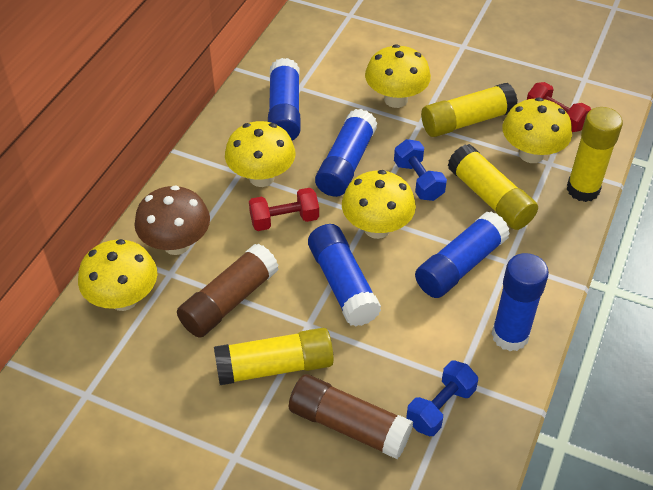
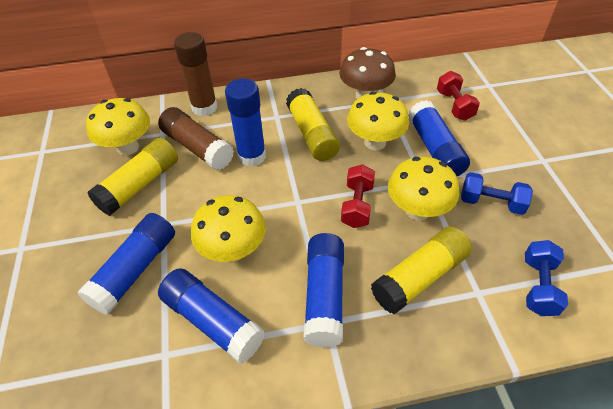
yellow glue stick: [214,328,334,385] [421,83,518,137] [448,144,538,230] [566,107,623,202] = 4 -> [87,138,178,216] [286,88,340,161] [371,227,472,314] = 3
yellow mushroom: [78,239,157,311] [225,121,295,187] [342,170,416,239] [365,44,431,108] [502,98,572,163] = 5 -> [86,98,150,155] [191,195,266,262] [347,92,409,150] [388,157,459,221] = 4

